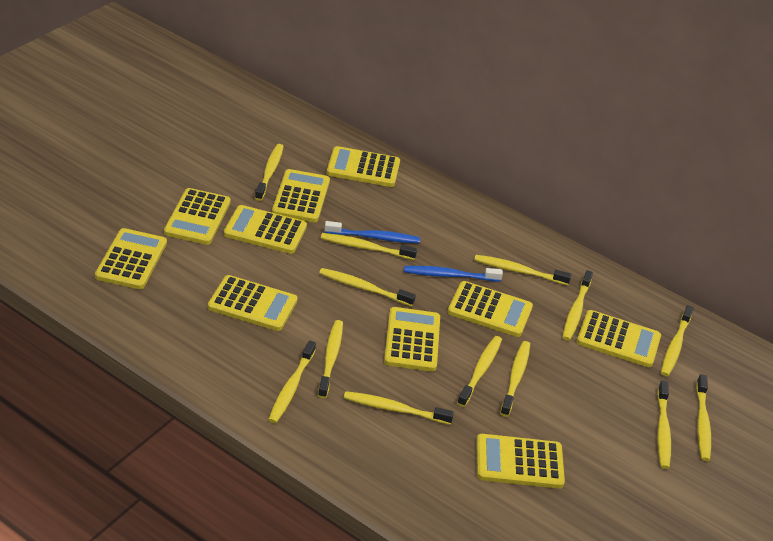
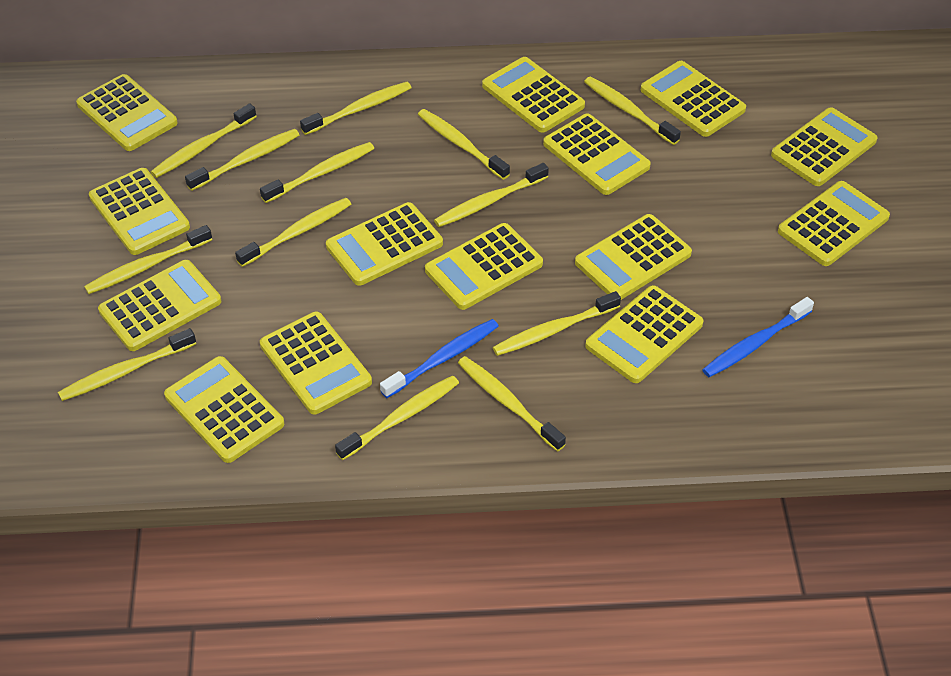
yellow calculator: [95,228,167,289] [164,188,231,245] [208,275,298,331] [224,205,307,254] [272,169,330,222] [327,146,400,187] [384,307,440,372] [448,281,533,337] [476,434,565,489] [577,310,661,367] = 10 -> [76,74,178,151] [89,168,190,255] [98,260,221,351] [164,356,284,463] [260,312,372,414] [326,202,443,286] [425,223,543,310] [482,57,585,133] [543,113,651,195] [575,214,692,300] [585,285,703,383] [641,61,746,137] [771,107,877,186] [778,181,890,266] = 14

